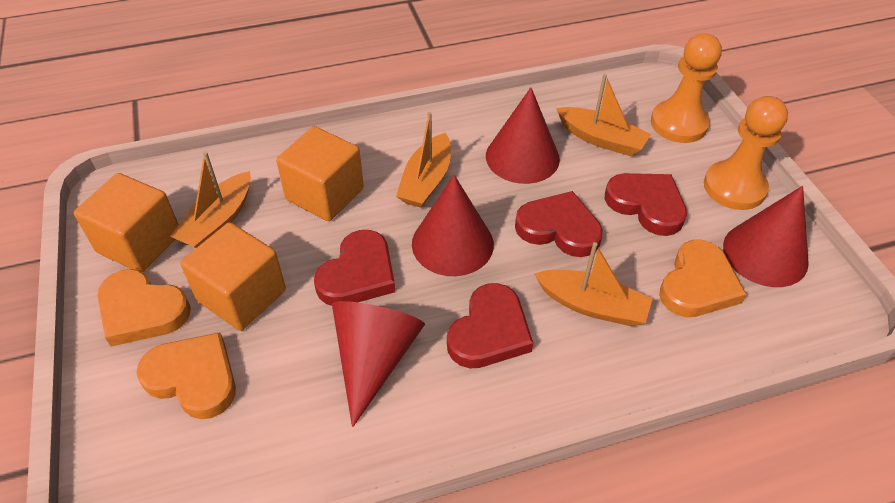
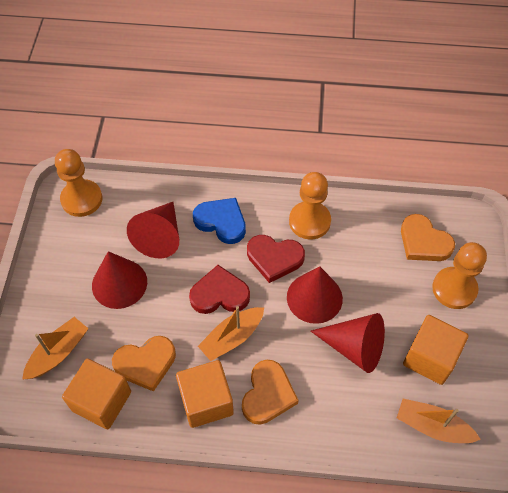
blue heart: none = 0 -> [193,198,246,244] = 1
orange boat: [170,152,251,248] [396,112,451,208] [534,242,653,326] [556,74,651,156] = 4 -> [22,317,88,380] [198,306,264,361] [397,399,481,443] = 3
orange pawn: [651,33,722,143] [704,96,788,210] = 2 -> [55,149,102,217] [289,172,331,239] [432,242,487,309] = 3
red heart: [314,230,395,306] [447,283,533,369] [515,191,603,257] [605,173,687,236] = 4 -> [189,265,250,314] [247,235,305,283] = 2

